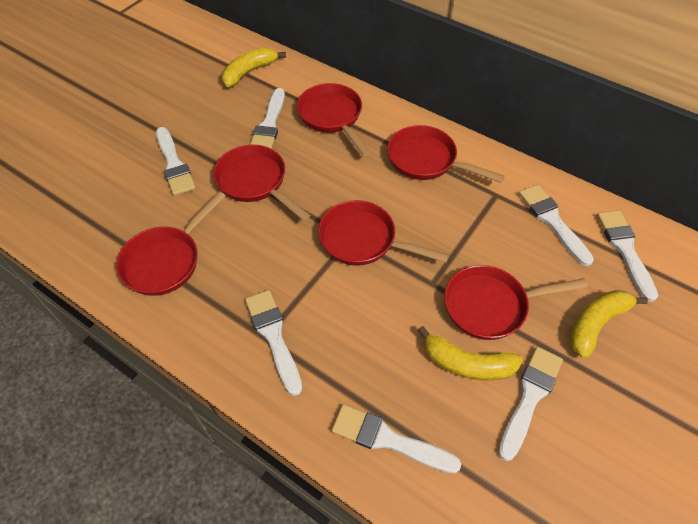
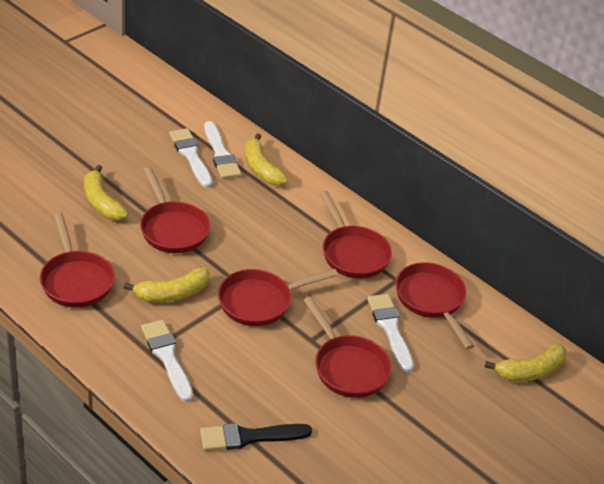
black brush: none = 0 -> [200,423,312,451] = 1
white brush: [156,127,196,196] [245,290,302,396] [250,88,285,149] [332,404,461,474] [498,347,563,461] [519,185,594,266] [597,210,658,302] = 7 -> [141,320,193,402] [169,128,212,188] [204,121,241,179] [367,294,414,372] = 4
yellow banana: [222,47,286,87] [417,326,523,381] [570,290,648,358] = 3 -> [84,165,128,220] [124,268,210,302] [245,133,288,186] [485,343,566,381] = 4

